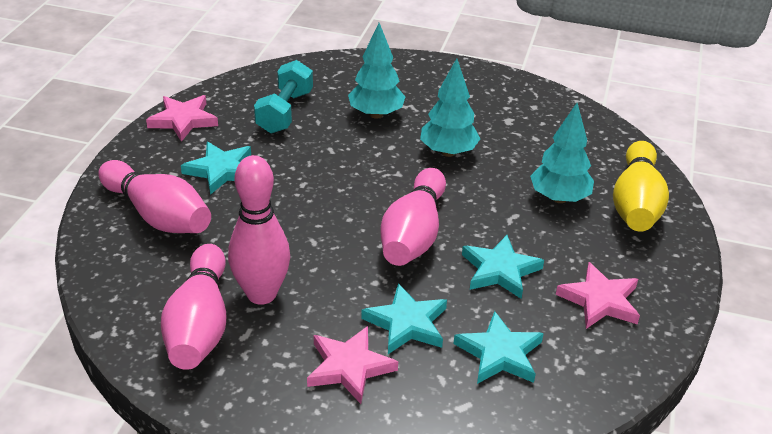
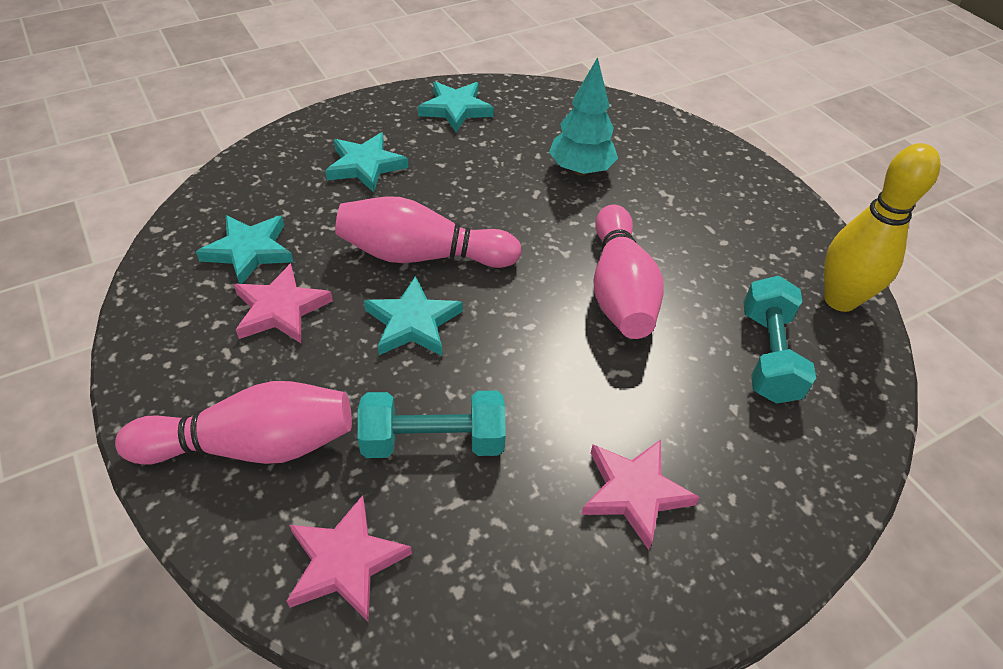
pink bowling pin: [98,160,211,233] [161,244,226,370] [228,155,290,305] [380,168,446,266] = 4 -> [115,381,352,465] [335,196,521,268] [594,204,664,339] = 3
turquoise dumbbell: [254,60,313,134] = 1 -> [357,391,506,458] [743,276,816,404] = 2
turquoise tree: [348,23,405,119] [420,58,480,157] [530,103,594,203] = 3 -> [549,57,618,176] = 1

